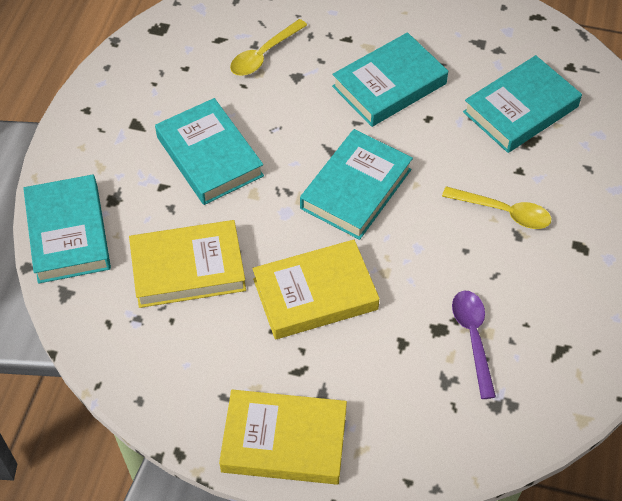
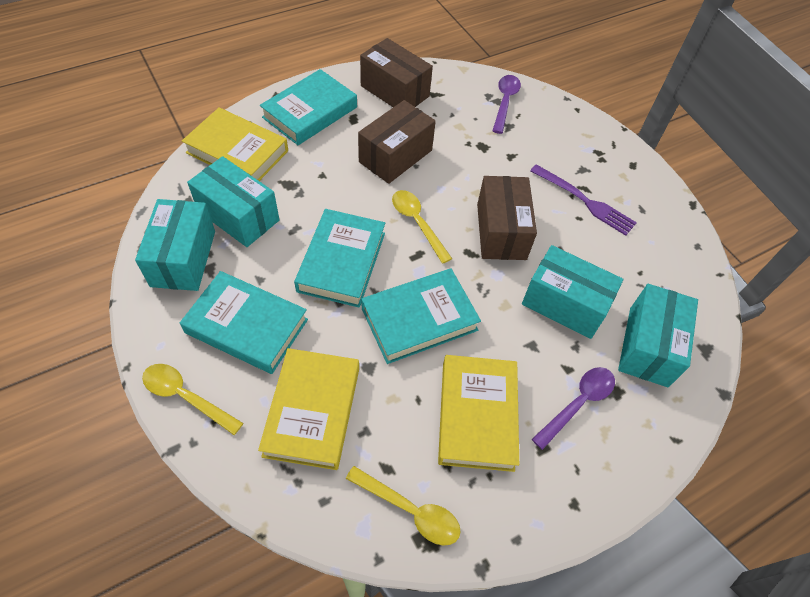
brown box: none = 0 -> [358,100,436,184] [360,38,433,107] [477,176,537,260] = 3
purple fork: none = 0 -> [530,164,637,236] = 1
purple spoon: [452,291,496,399] = 1 -> [493,75,521,134] [532,367,615,450] = 2
turquoise book: [23,175,111,284] [155,98,264,205] [300,129,413,240] [332,32,448,127] [463,55,582,153] = 5 -> [180,271,308,374] [260,69,357,145] [294,209,385,308] [361,269,481,364] = 4
turquoise box: none = 0 -> [135,199,215,291] [187,156,279,247] [522,245,623,339] [618,284,698,387] = 4
yellow spoon: [230,19,307,76] [442,186,551,229] = 2 -> [142,364,243,435] [346,466,461,546] [392,190,452,264] = 3

